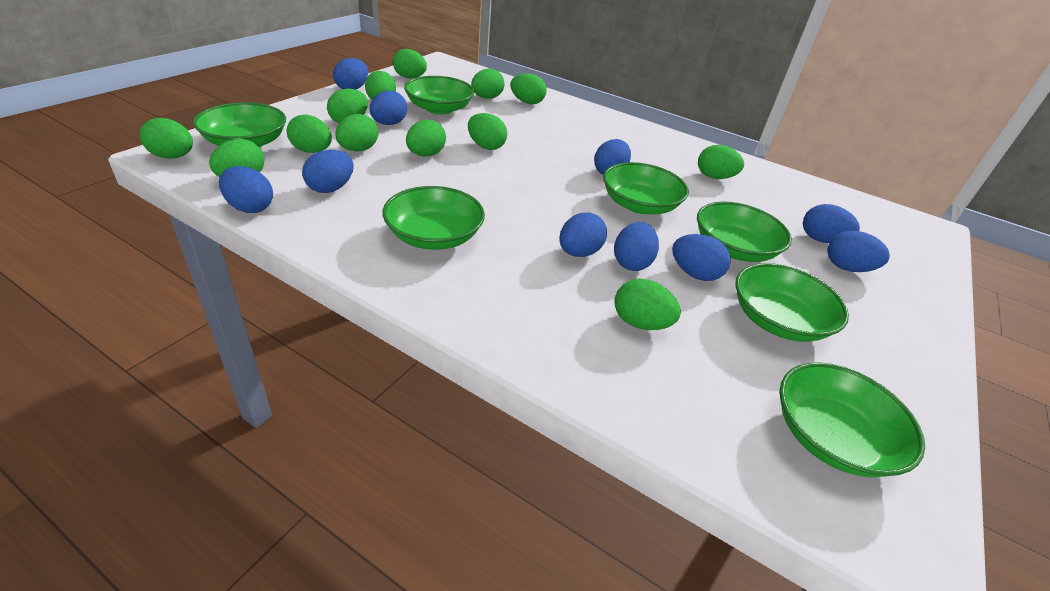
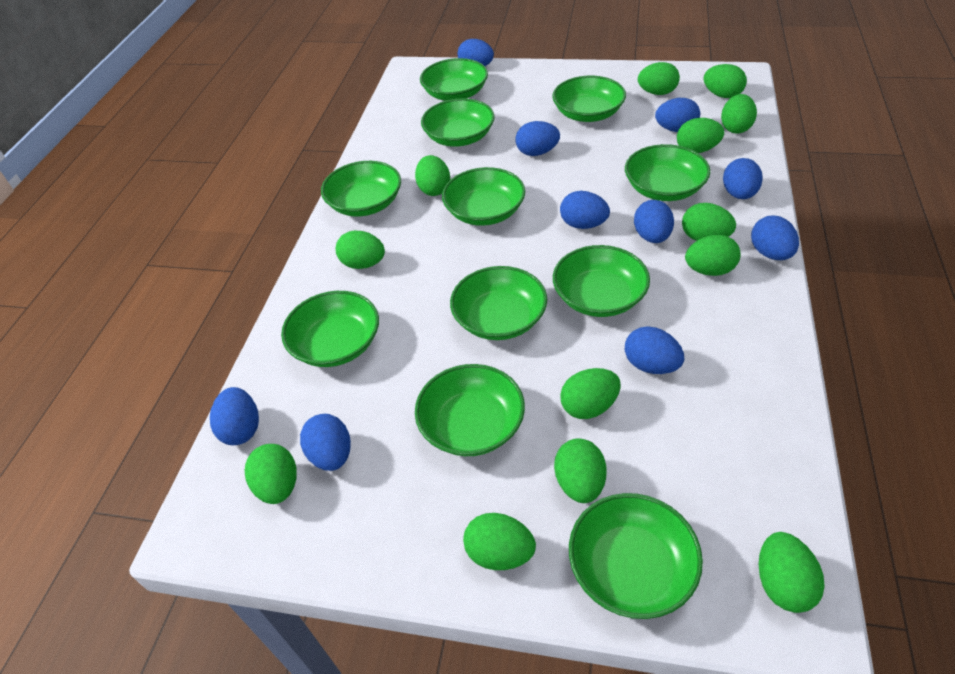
green bowl: [193,102,286,147] [382,186,485,250] [404,76,474,114] [603,162,689,214] [697,202,792,262] [735,263,849,342] [779,362,925,477] = 7 -> [281,291,379,367] [321,161,401,217] [415,364,525,456] [420,58,488,101] [421,98,495,147] [442,167,525,226] [450,266,547,340] [552,76,626,122] [553,245,650,317] [569,493,703,619] [625,144,710,201] = 11

